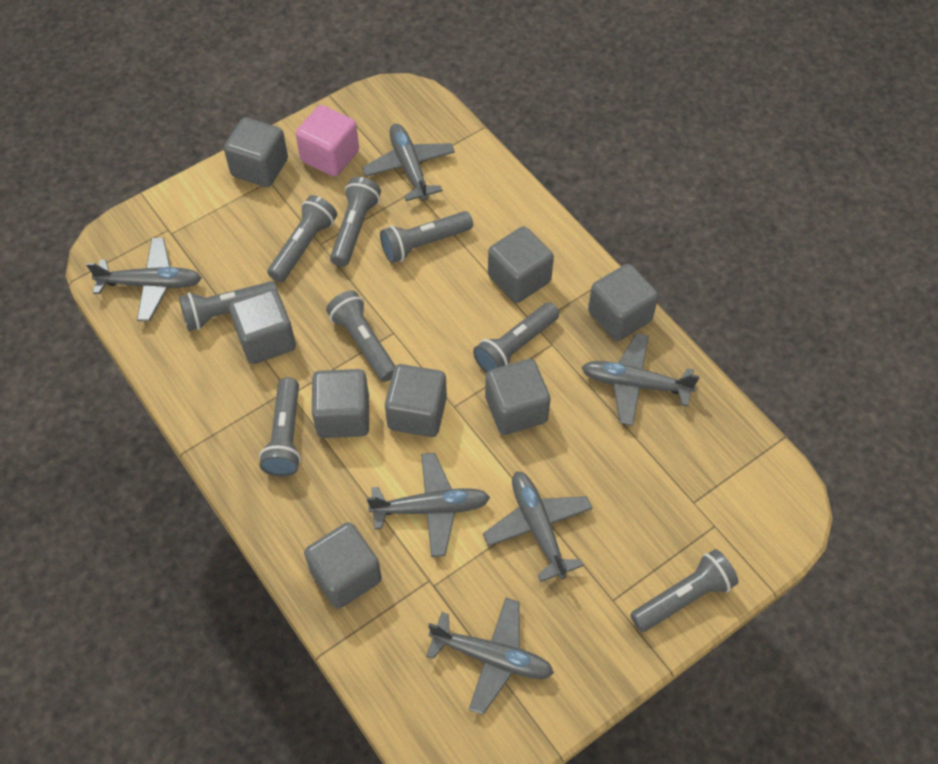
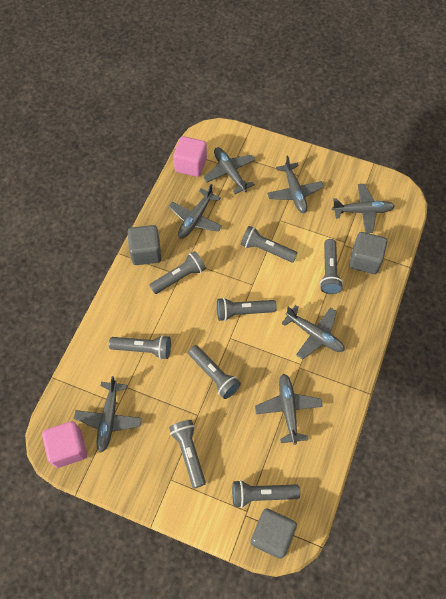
grey cube: [224,117,288,187] [229,289,296,364] [304,522,382,609] [312,369,369,438] [385,364,447,437] [485,359,551,435] [488,226,554,303] [588,264,658,341] = 8 -> [128,225,161,265] [251,508,297,559] [349,232,387,274] = 3
grey plane: [86,238,201,321] [362,124,455,201] [367,453,490,557] [426,598,554,715] [483,471,593,582] [581,333,700,426] = 6 -> [74,376,142,452] [168,184,222,239] [203,147,255,194] [255,374,323,445] [267,156,324,213] [281,305,345,360] [332,184,395,233] = 7
pink cube: [296,105,359,177] = 1 -> [42,421,87,468] [173,136,207,177] = 2

